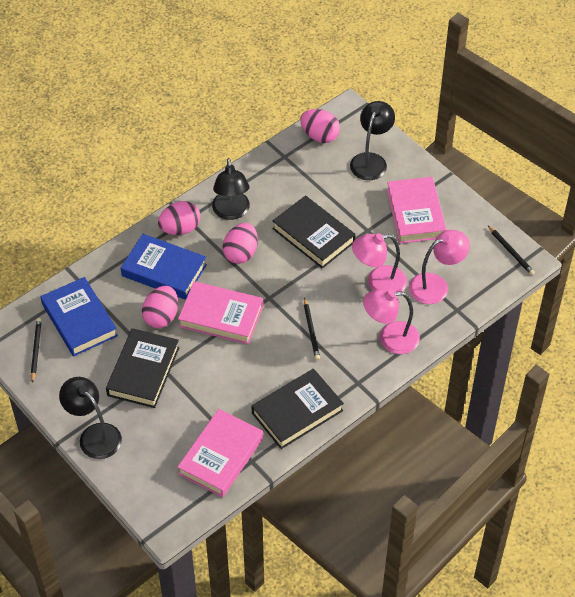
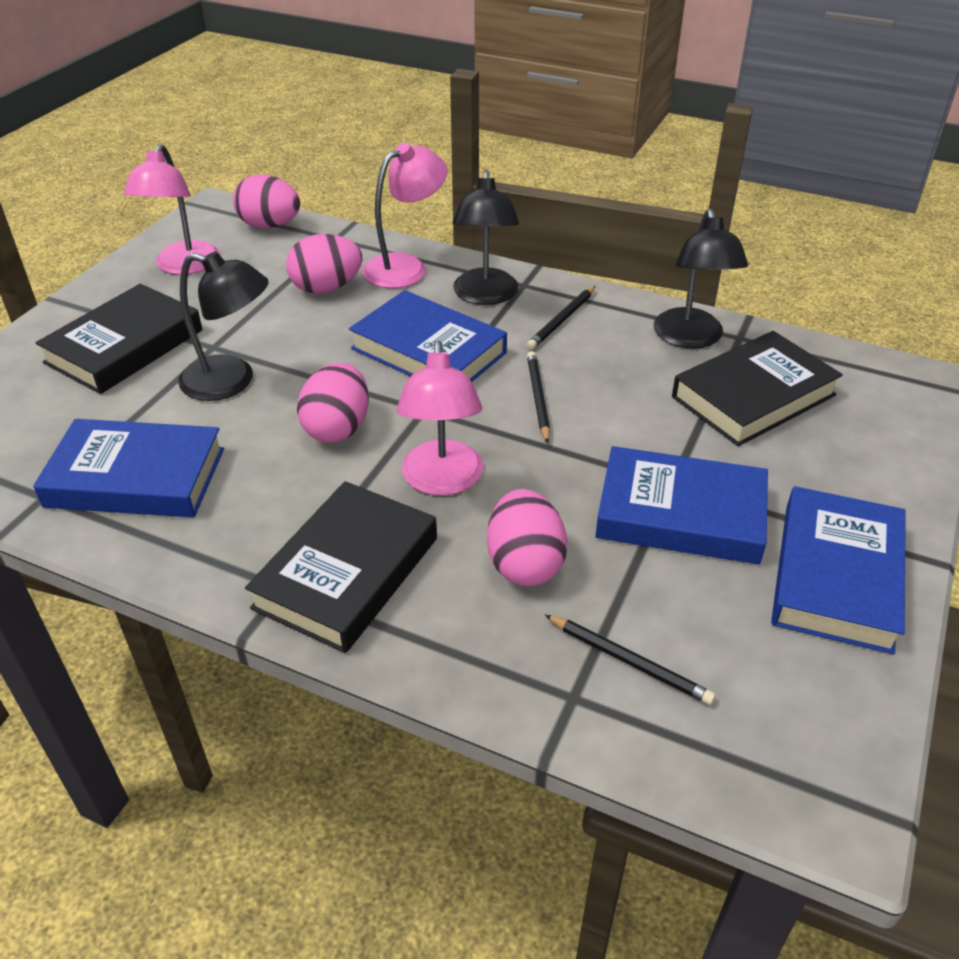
blue book: [41,277,118,356] [121,234,207,300] = 2 -> [33,419,224,518] [349,290,507,382] [595,446,768,565] [771,486,906,654] = 4
pink book: [178,281,263,344] [178,409,263,497] [387,177,447,243] = 3 -> none = 0

